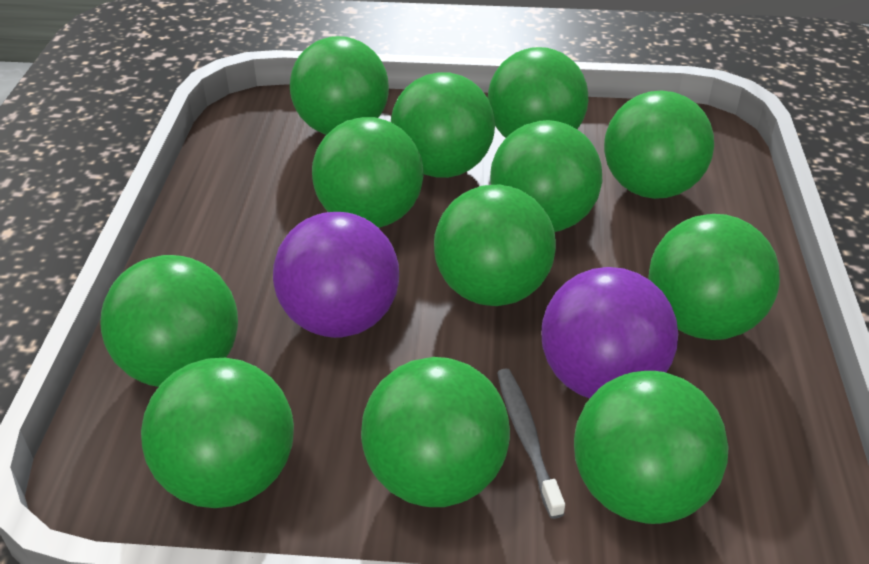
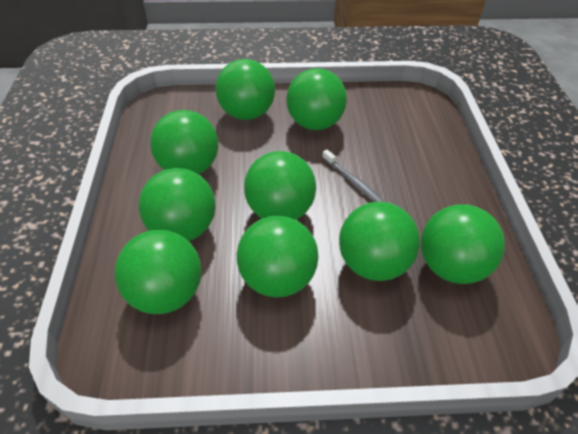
green ball: [100,255,238,387] [141,358,294,508] [290,36,389,135] [312,117,423,228] [361,357,510,507] [391,72,495,178] [434,185,556,306] [488,47,588,138] [490,120,602,232] [574,371,729,524] [604,90,714,199] [648,214,780,340] = 12 -> [115,230,201,314] [139,168,216,241] [150,110,218,174] [216,59,275,120] [237,216,318,297] [244,151,316,220] [286,68,347,130] [339,202,420,281] [421,204,505,284] = 9
purple ball: [273,212,399,338] [542,267,678,398] = 2 -> none = 0

